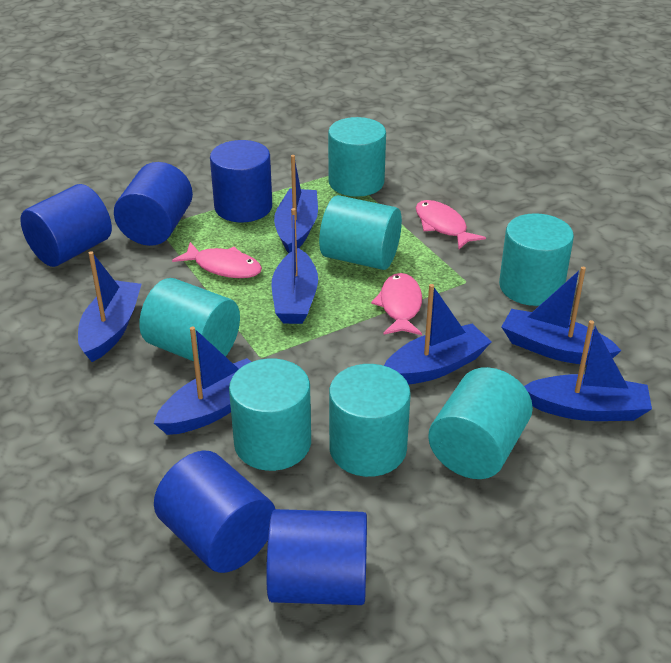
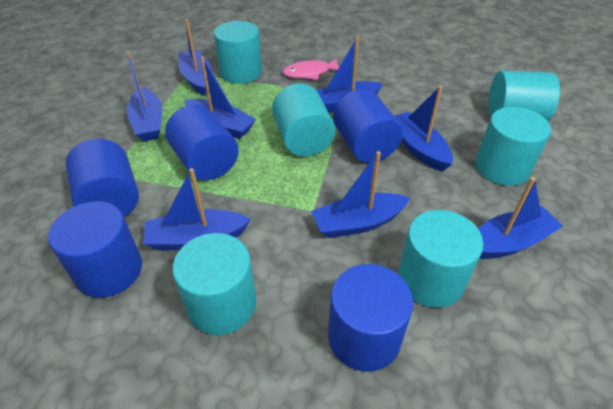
blue boat: [78,251,142,362] [154,326,251,435] [271,208,318,324] [274,155,318,253] [384,284,492,385] [501,267,622,365] [524,320,652,421] = 7 -> [126,51,162,141] [143,168,251,251] [178,19,212,96] [185,56,256,139] [311,151,410,238] [316,37,383,113] [394,86,453,172] [478,177,563,259] = 8
pink fish: [172,242,262,278] [371,273,422,335] [416,200,486,249] = 3 -> [283,58,339,80] = 1
turquoise cylinder: [139,278,240,364] [229,358,311,471] [319,195,402,270] [328,117,386,197] [329,364,411,477] [428,367,533,479] [499,213,574,306] = 7 -> [172,233,256,335] [214,21,262,83] [272,83,335,157] [398,210,484,308] [475,107,551,186] [488,71,560,121] = 6

